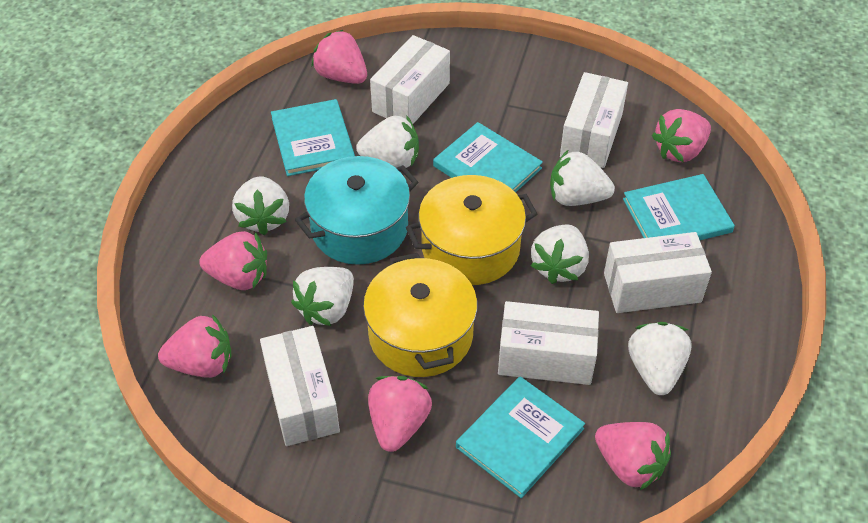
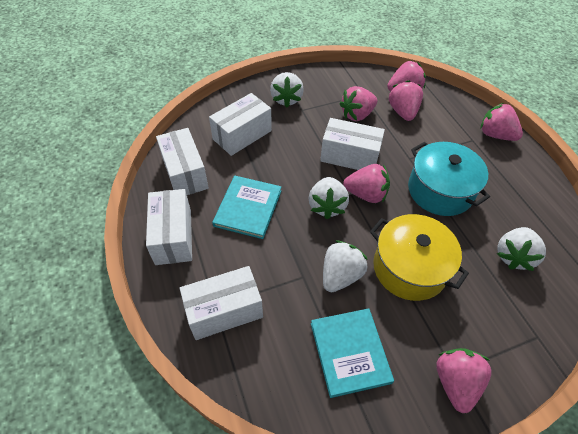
turquoise book: [271,99,355,176] [433,122,543,193] [456,376,585,498] [623,174,735,240] = 4 -> [212,176,281,239] [311,308,394,398] = 2
white strawberry: [232,176,289,235] [291,267,354,326] [356,115,419,168] [531,224,589,284] [550,149,615,206] [628,322,692,395] = 6 -> [270,72,304,107] [309,177,349,219] [323,240,368,292] [497,227,546,271] = 4
yellow pot: [363,253,477,377] [406,175,537,285] = 2 -> [370,214,469,301] = 1

